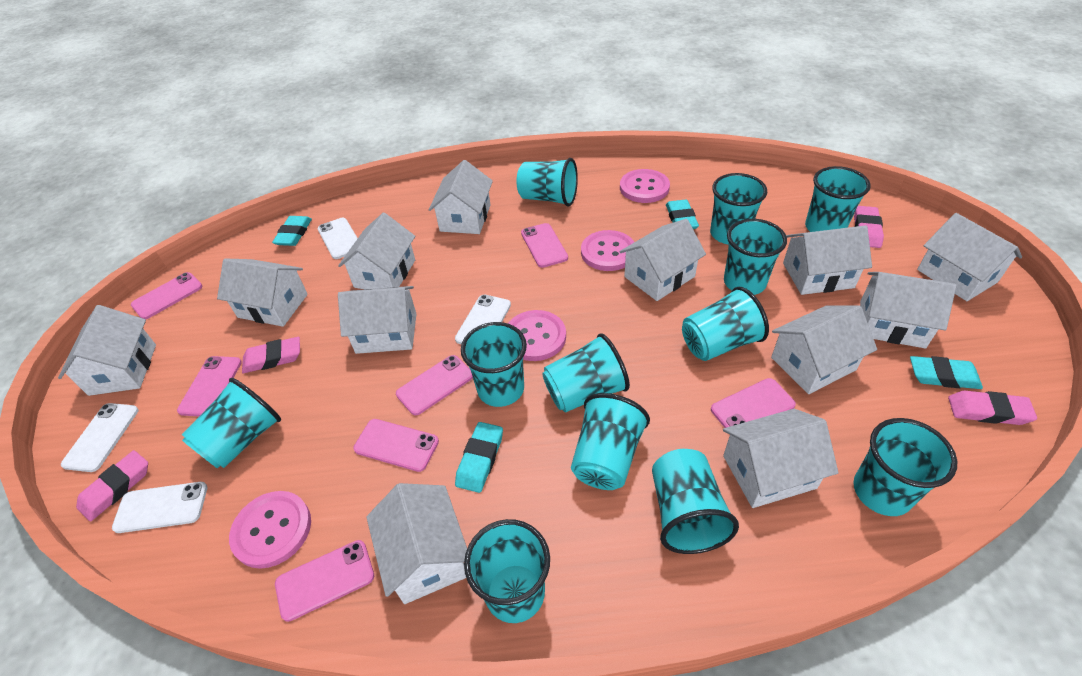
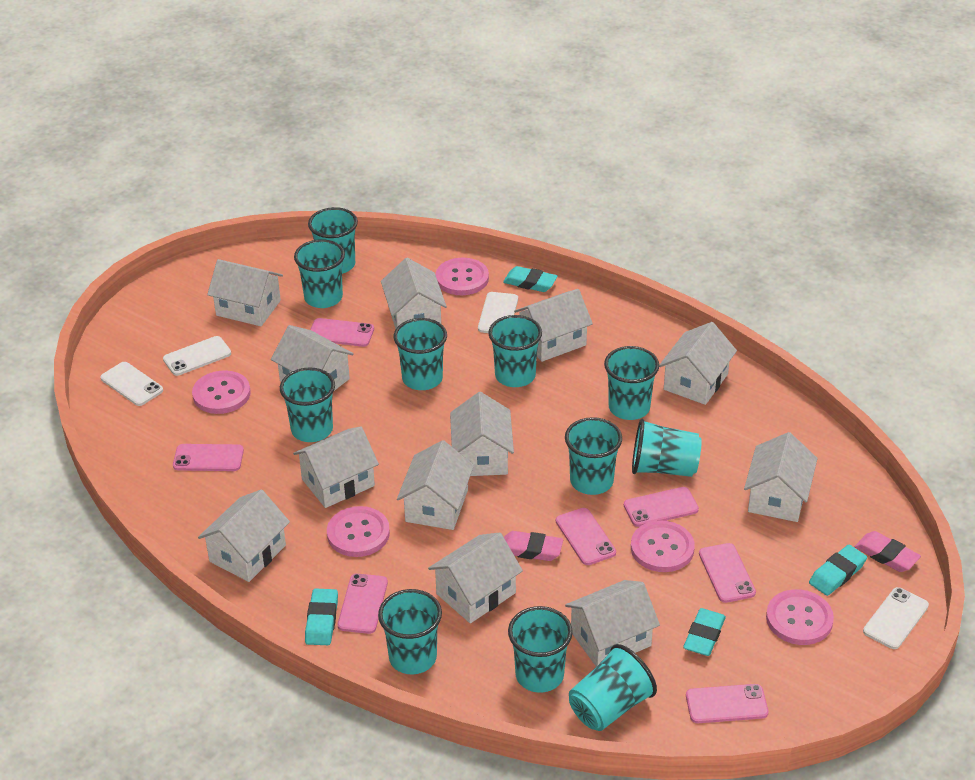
pink button: [229,491,311,569] [508,310,566,361] [581,230,634,271] [620,169,670,203] = 4 -> [192,370,251,414] [327,506,390,557] [435,258,489,295] [631,520,695,572] [766,589,834,645] = 5
pink eraser: [76,450,148,521] [242,337,300,373] [854,206,884,248] [948,391,1037,425] = 4 -> [504,531,563,561] [855,531,921,572] = 2
turquoise cup: [182,378,281,468] [461,322,527,407] [464,519,550,623] [516,158,578,207] [542,333,630,413] [571,393,650,490] [652,449,739,554] [682,287,769,361] [710,173,767,245] [724,219,787,295] [805,166,871,232] [853,418,957,516] = 12 -> [280,367,335,442] [294,239,345,308] [308,207,358,274] [378,589,442,674] [394,318,447,390] [488,315,542,387] [508,606,573,693] [565,417,622,495] [569,644,657,731] [604,346,659,420] [632,419,702,477] = 11

